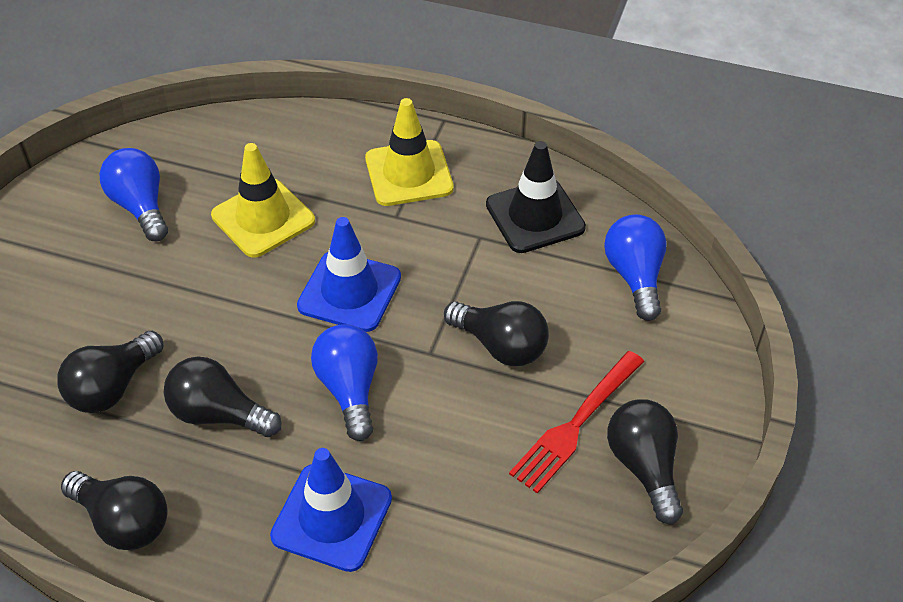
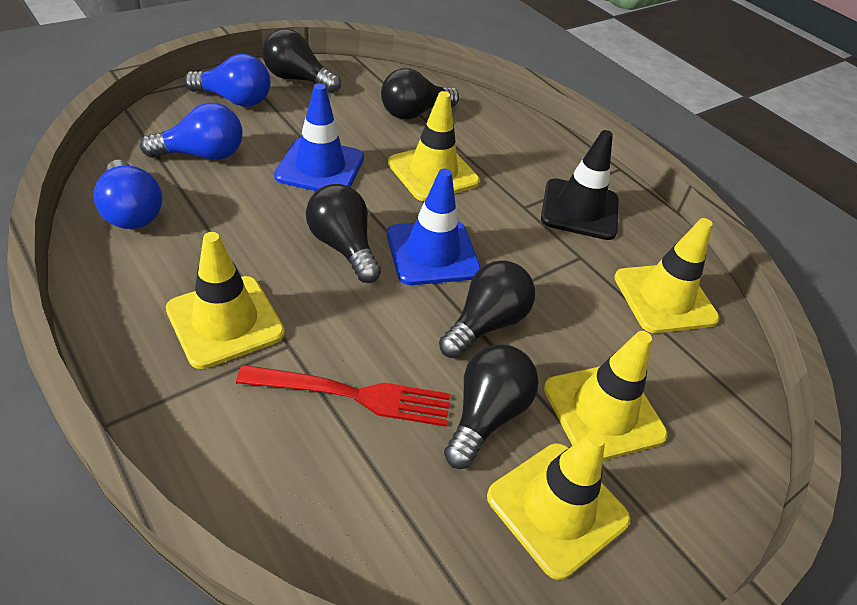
yellow traffic cone: [211,143,315,258] [365,98,454,206] = 2 -> [166,232,285,369] [388,91,480,201] [487,430,630,580] [544,331,668,460] [614,218,719,333] = 5

